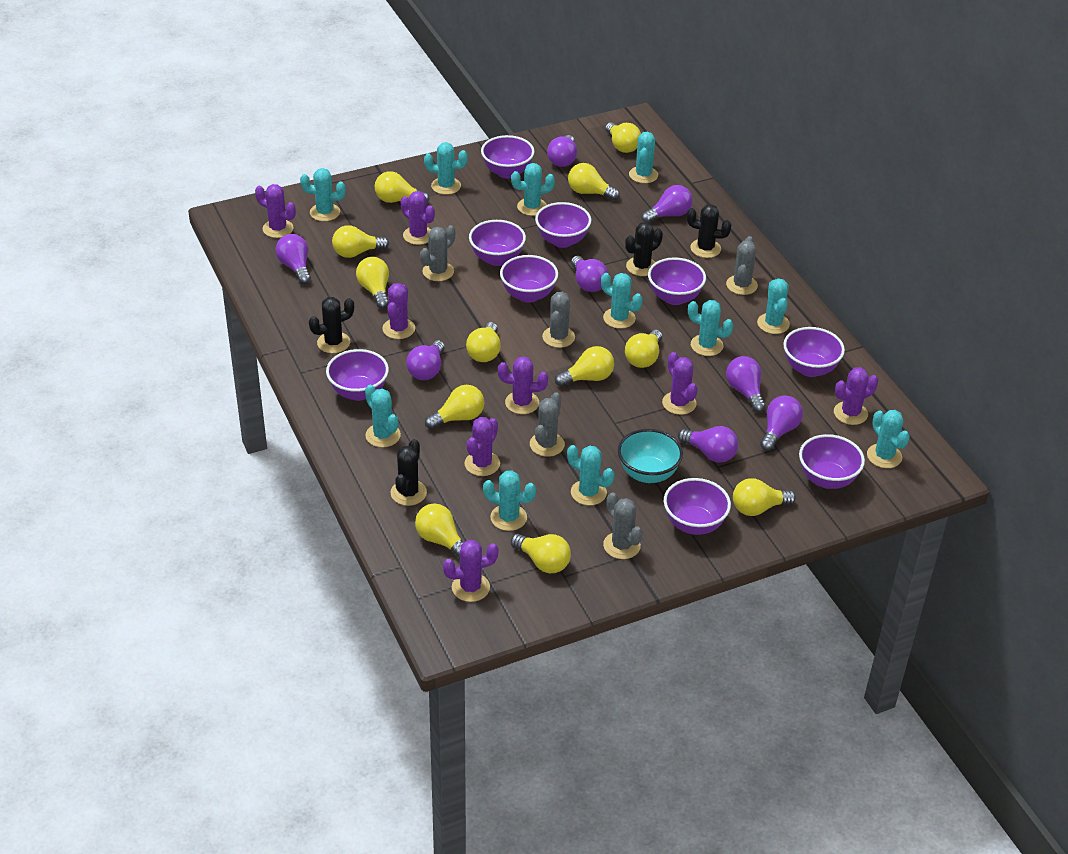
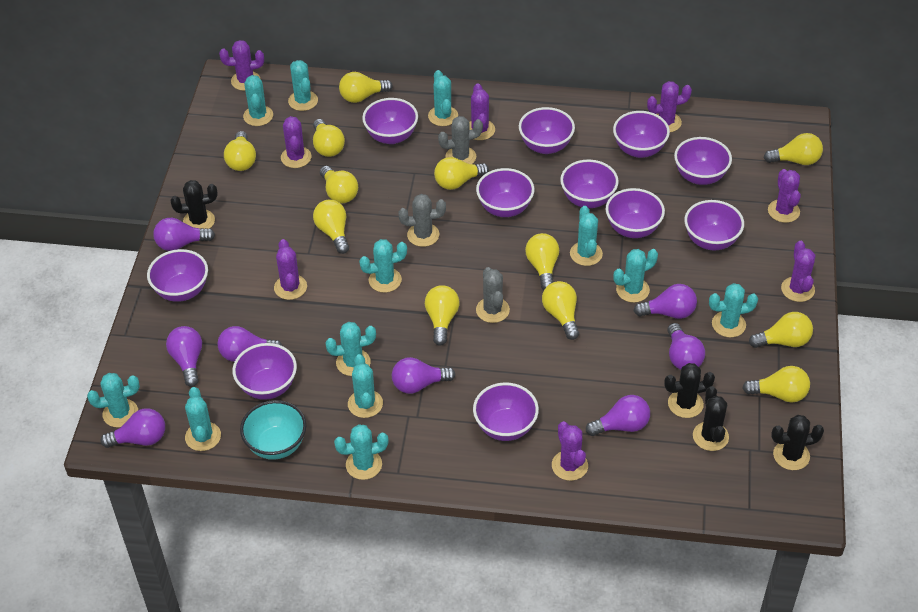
grey cactus: [420,225,455,281] [530,392,565,457] [542,292,575,348] [603,492,643,559] [726,236,758,295] = 5 -> [398,194,446,247] [438,116,483,164] [476,267,510,323] = 3
purple bowl: [326,349,389,401] [469,220,526,266] [481,135,535,179] [500,255,558,303] [535,202,591,248] [648,257,706,305] [664,478,731,535] [783,327,845,377] [799,434,865,489] = 9 -> [147,249,208,302] [233,343,297,400] [362,98,418,144] [473,382,539,441] [476,168,534,217] [519,107,575,154] [560,159,619,208] [606,188,665,238] [613,111,670,158] [674,137,732,185] [684,200,744,250] = 11
turquoise cactus: [300,168,346,221] [365,385,401,447] [424,142,468,195] [483,470,536,531] [511,163,555,216] [567,445,614,506] [601,273,642,329] [629,132,658,183] [688,300,733,356] [757,278,790,334] [867,410,910,468] = 11 -> [87,373,140,428] [185,387,221,451] [243,75,273,126] [288,60,318,111] [325,322,376,376] [334,424,389,480] [348,354,383,418] [359,239,407,293] [428,70,458,126] [570,206,603,266] [613,249,658,303] [709,283,758,337] = 12

